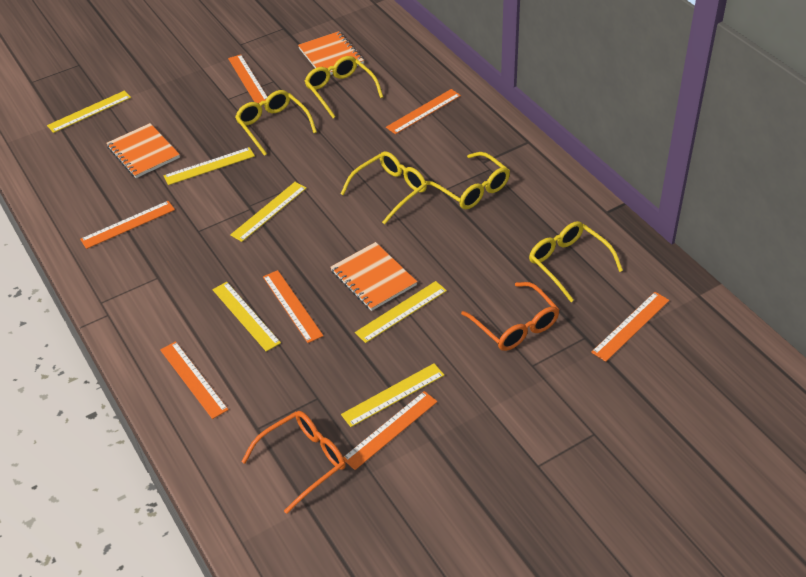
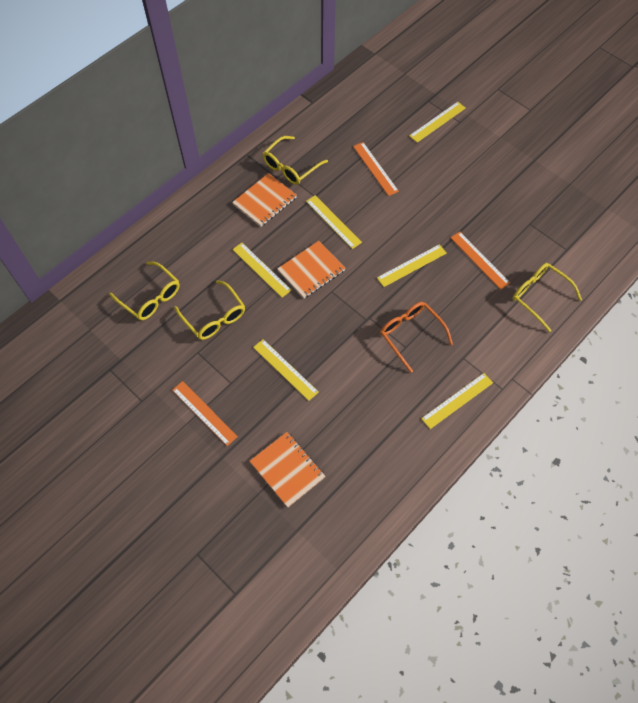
orange glasses: [241,411,346,514] [461,282,560,351] = 2 -> [380,302,453,373] = 1
orange ruler: [80,201,175,249] [160,341,229,419] [228,54,267,103] [263,270,323,343] [343,391,437,470] [386,89,461,134] [591,292,669,362] = 7 -> [172,381,238,446] [353,142,399,196] [450,232,510,290] = 3
yellow glasses: [235,90,317,156] [305,56,383,118] [341,151,427,225] [426,152,510,209] [529,221,623,302] = 5 -> [109,262,180,320] [174,280,245,340] [262,136,328,185] [513,263,582,332] = 4

